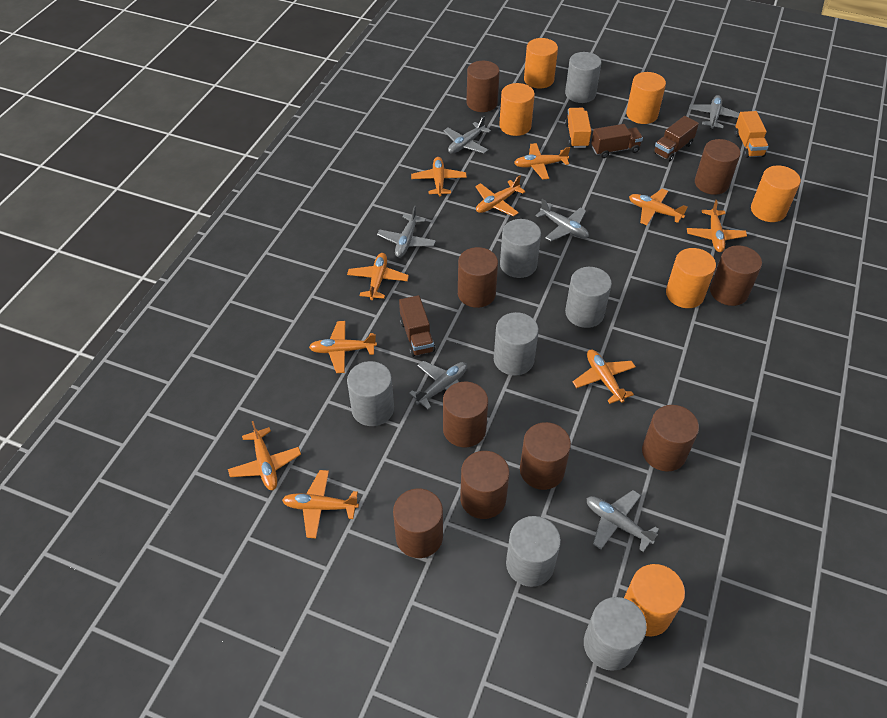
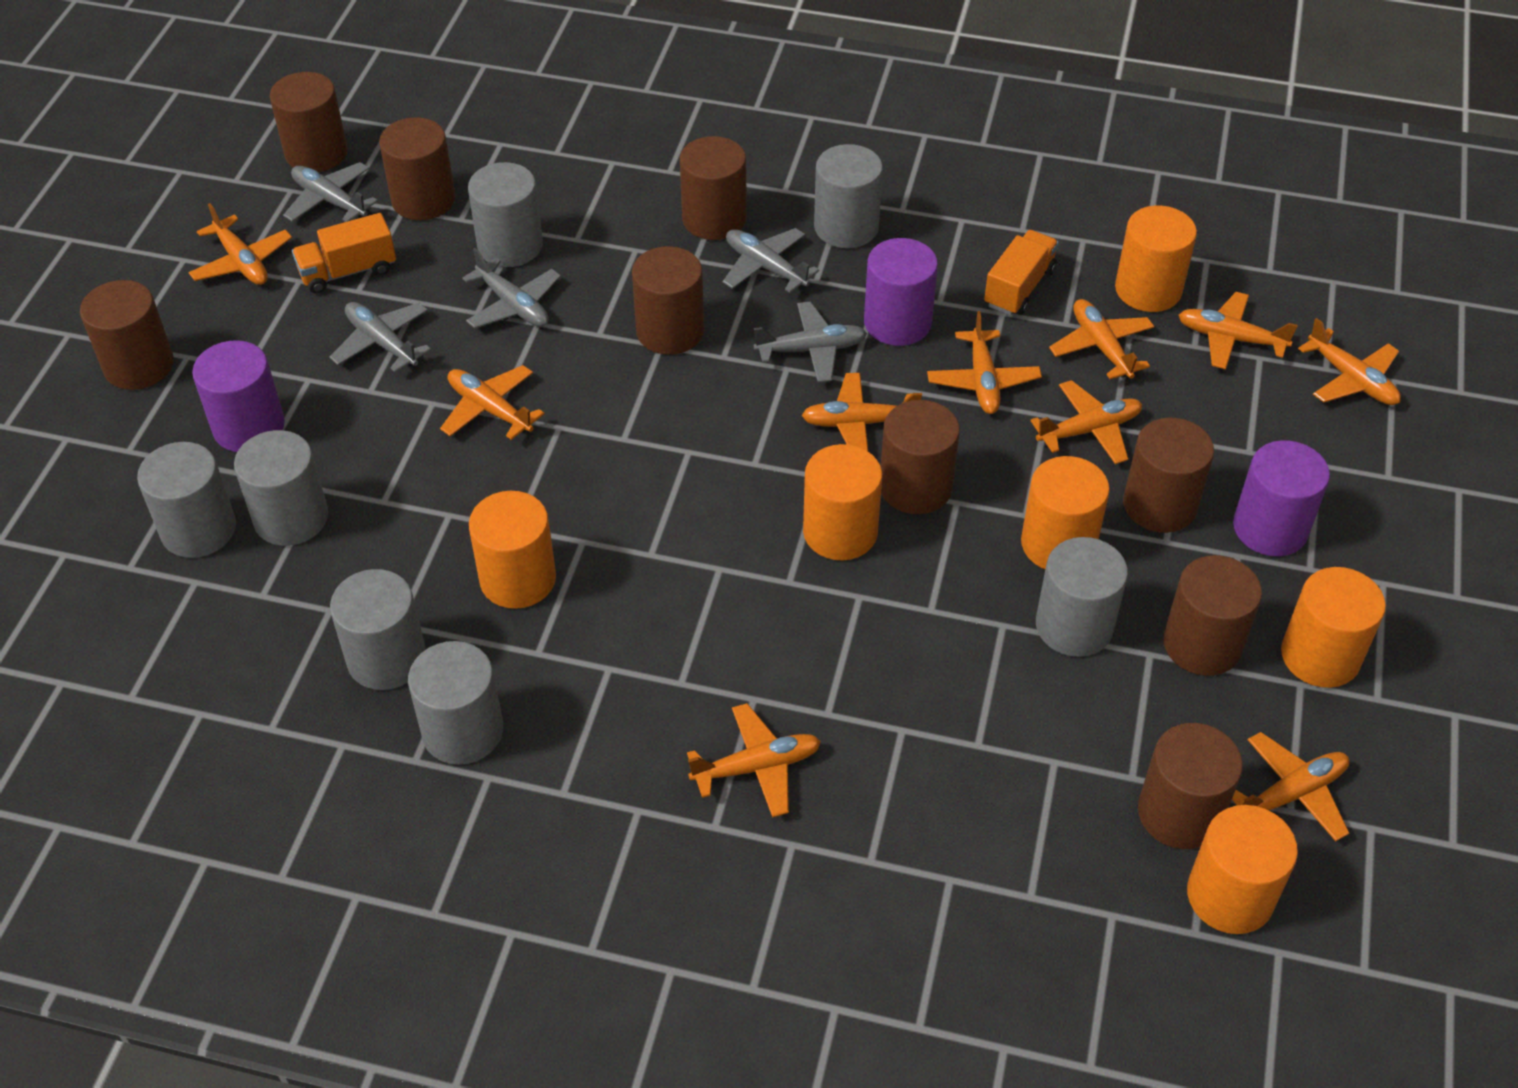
brown truck: [399,295,435,357] [591,124,643,158] [653,116,699,162] = 3 -> none = 0
grey plane: [377,206,436,257] [409,361,467,409] [444,116,491,154] [536,199,589,241] [587,490,659,552] [689,95,740,129] = 6 -> [283,162,378,222] [330,302,431,372] [462,248,561,328] [723,228,819,293] [754,302,867,382] = 5
purple cylinder: none = 0 -> [192,340,285,452] [864,238,938,346] [1233,440,1330,556] = 3

